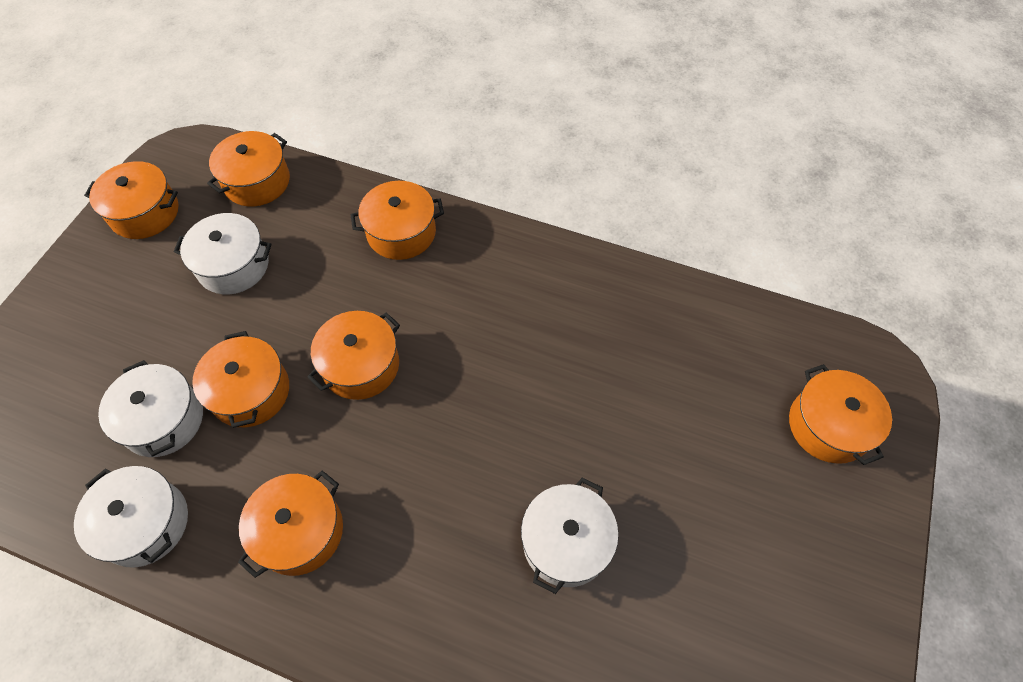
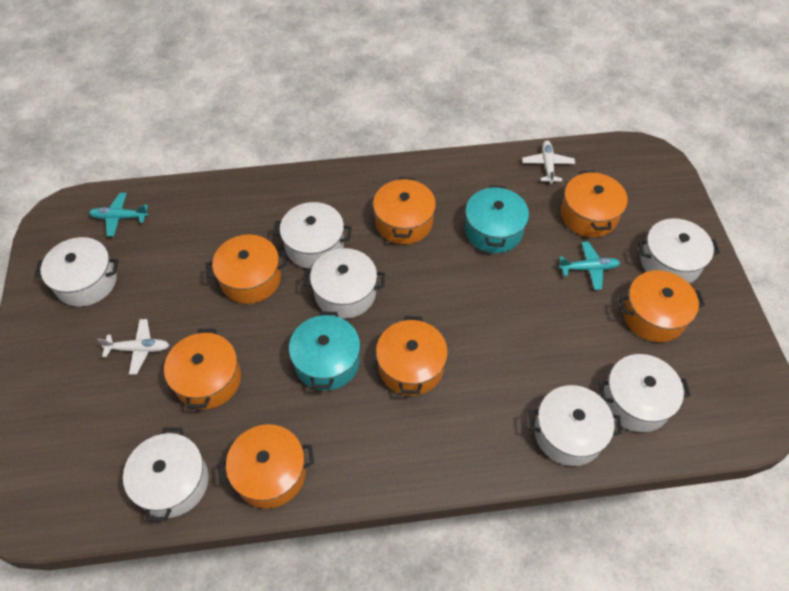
turquoise plane: none = 0 -> [89,193,148,237] [559,242,620,290] = 2
turquoise pot: none = 0 -> [289,311,360,391] [465,185,529,253] = 2
white plane: none = 0 -> [97,319,169,375] [522,140,575,184] = 2
white pot: [74,466,188,568] [98,360,203,457] [174,213,271,294] [521,478,619,594] = 4 -> [35,237,119,307] [123,428,209,521] [273,202,352,269] [303,248,385,319] [529,385,622,466] [598,354,691,432] [638,218,720,284] = 7

